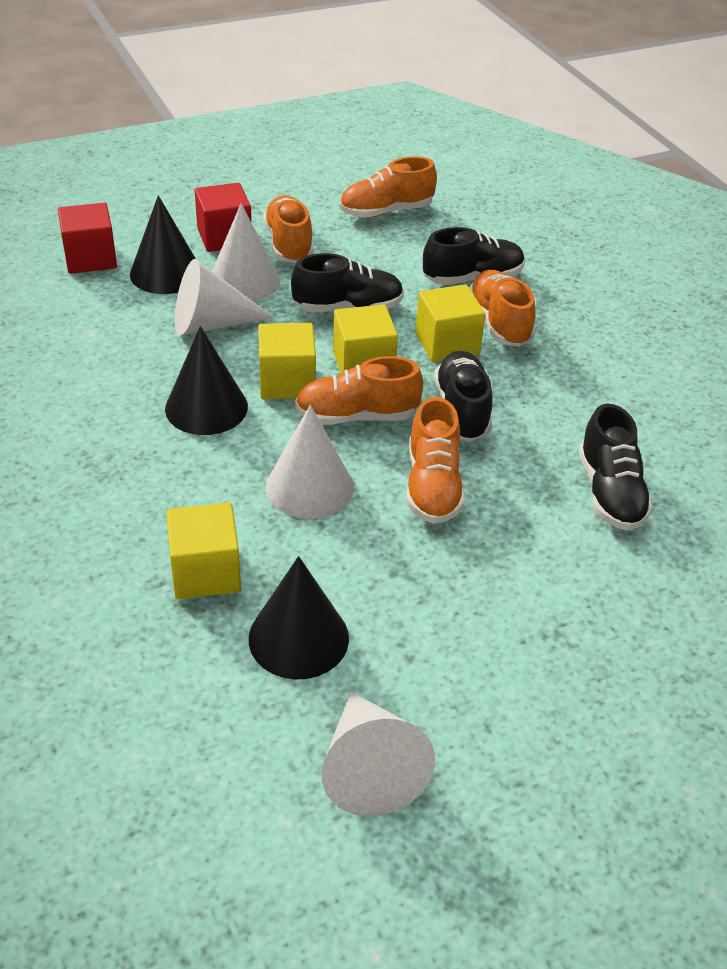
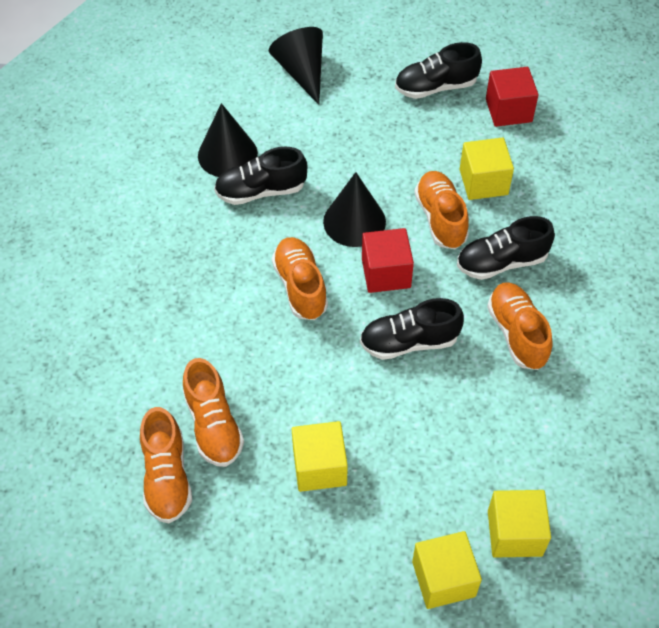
white cone: [175,259,274,335] [212,203,280,301] [266,405,354,519] [322,692,435,816] = 4 -> none = 0

